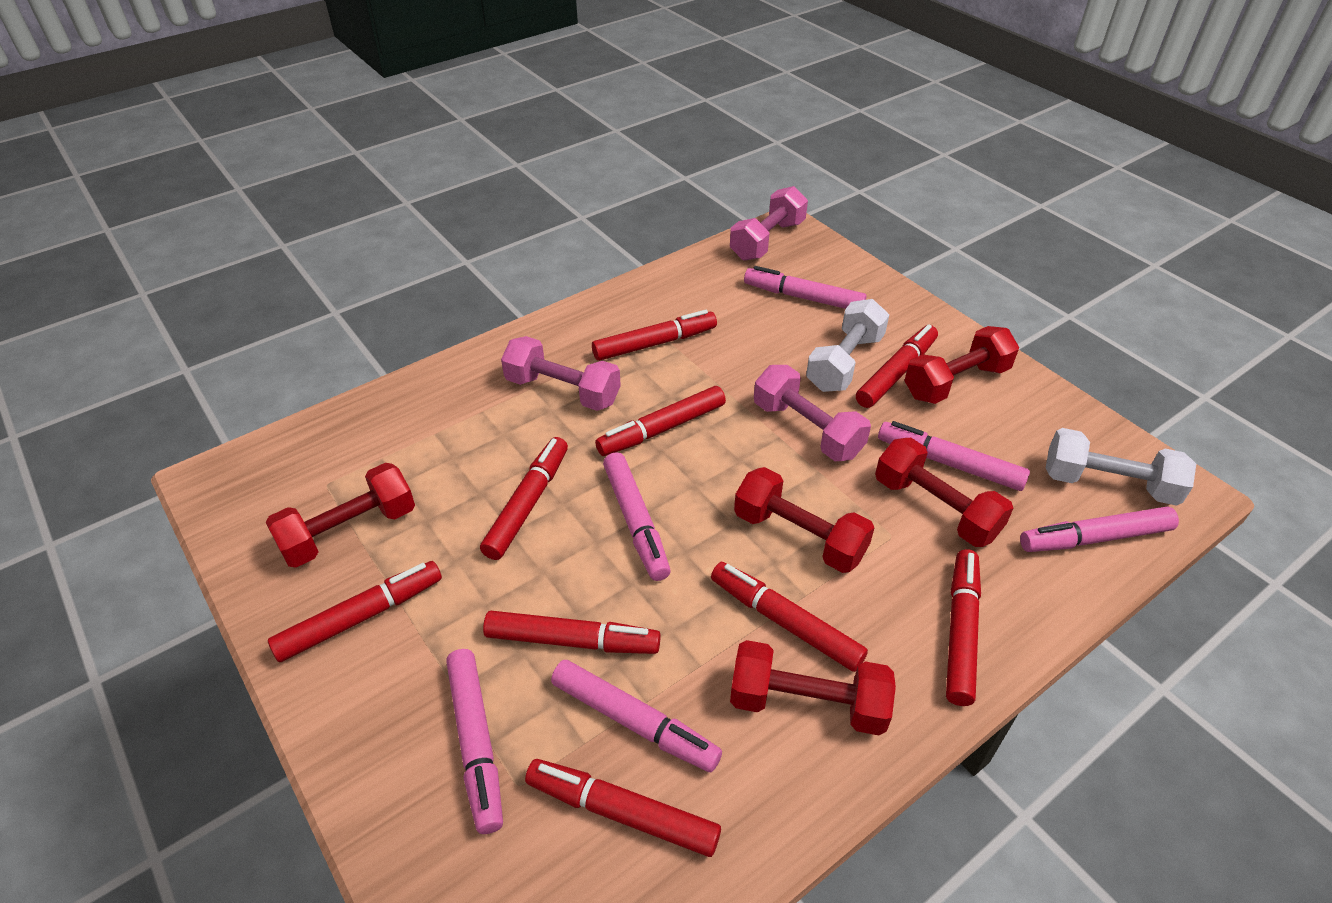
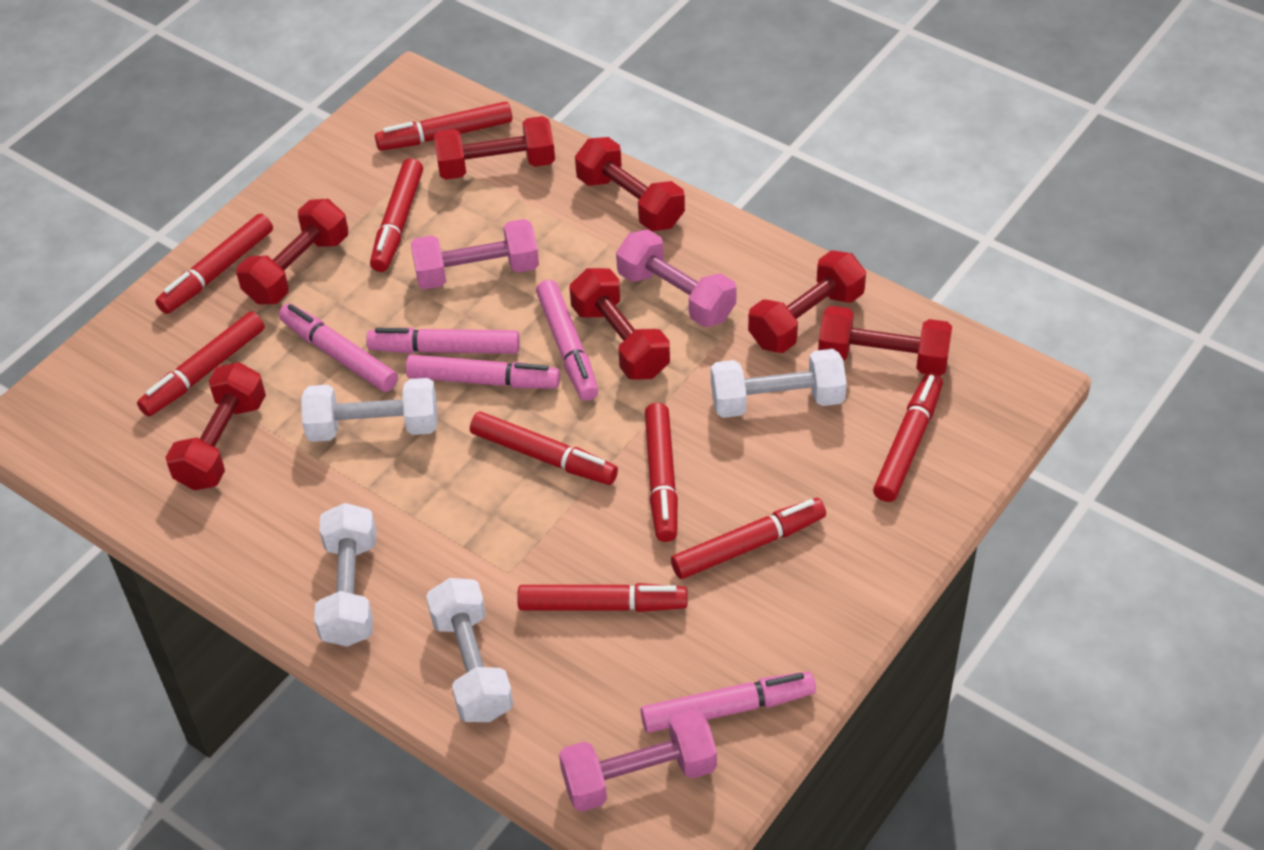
pink marker: [446,649,503,834] [551,660,722,772] [603,452,671,581] [744,266,867,309] [878,421,1030,491] [1020,506,1179,552] = 6 -> [279,304,398,392] [366,327,520,354] [406,355,560,388] [536,280,598,401] [641,672,816,733] = 5
red dumbbell: [265,463,415,568] [730,640,896,735] [734,467,875,573] [875,438,1013,547] [904,326,1019,404] = 5 -> [166,362,266,490] [236,199,348,304] [434,116,555,180] [569,268,670,380] [575,137,685,231] [748,250,866,353] [818,306,952,376] = 7
white dumbbell: [806,299,889,392] [1046,428,1196,506] = 2 -> [301,378,438,442] [314,503,376,647] [426,578,513,722] [711,349,847,418] = 4

